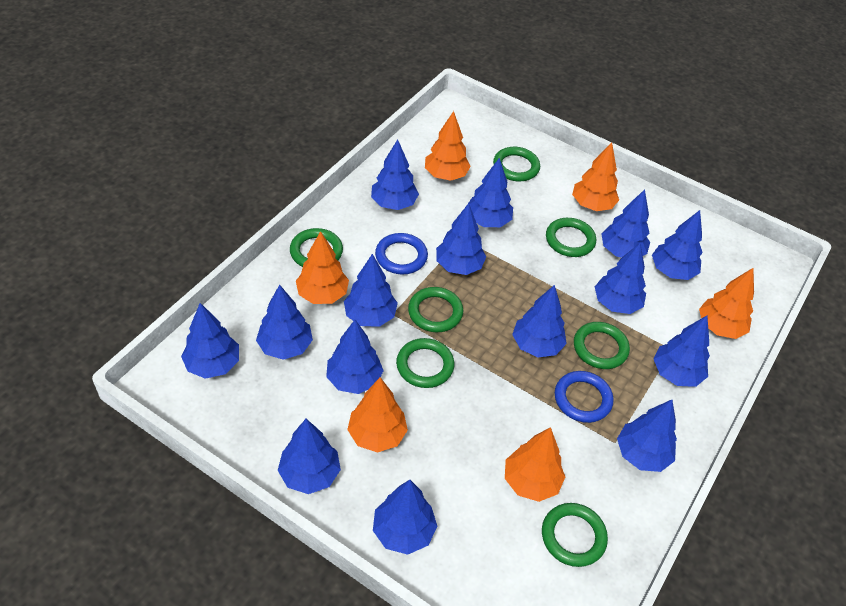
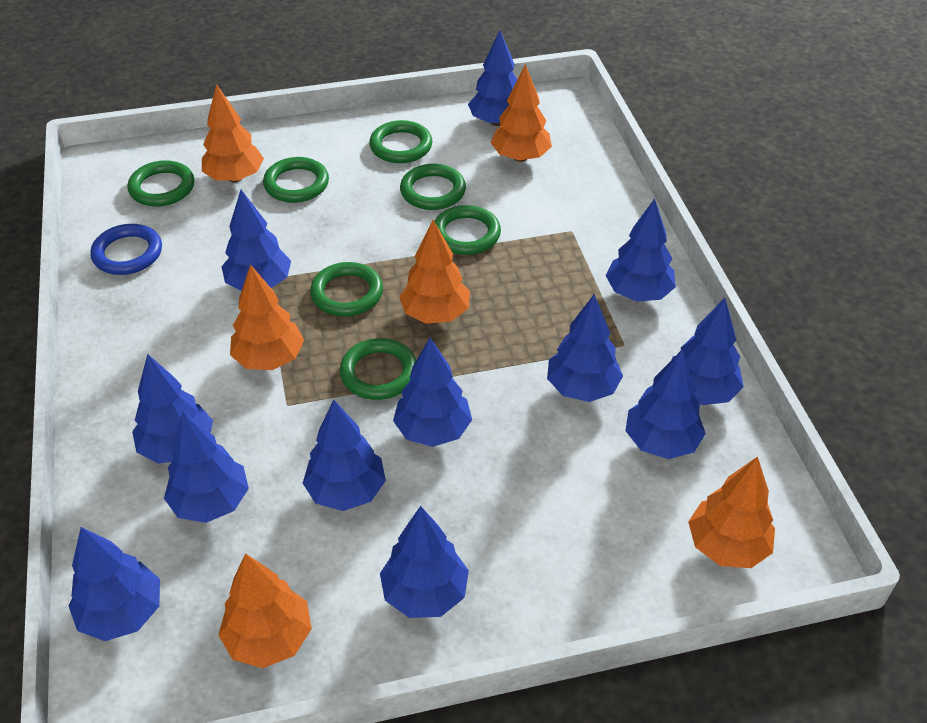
blue ring: [375,233,428,275] [555,371,613,423] = 2 -> [90,224,162,275] = 1
blue tree: [181,303,239,379] [256,285,313,360] [278,419,341,494] [326,320,384,394] [344,254,398,327] [371,139,419,210] [373,480,437,555] [436,203,486,275] [469,158,513,227] [512,285,567,357] [595,243,646,314] [601,189,650,258] [617,400,677,472] [652,210,703,280] [654,316,710,387] = 15 -> [69,527,160,641] [132,354,213,464] [164,411,249,523] [222,190,291,291] [303,400,386,511] [380,506,469,618] [393,338,472,447] [468,30,517,126] [547,294,623,402] [606,198,676,302] [625,349,706,459] [672,298,743,405] = 12

